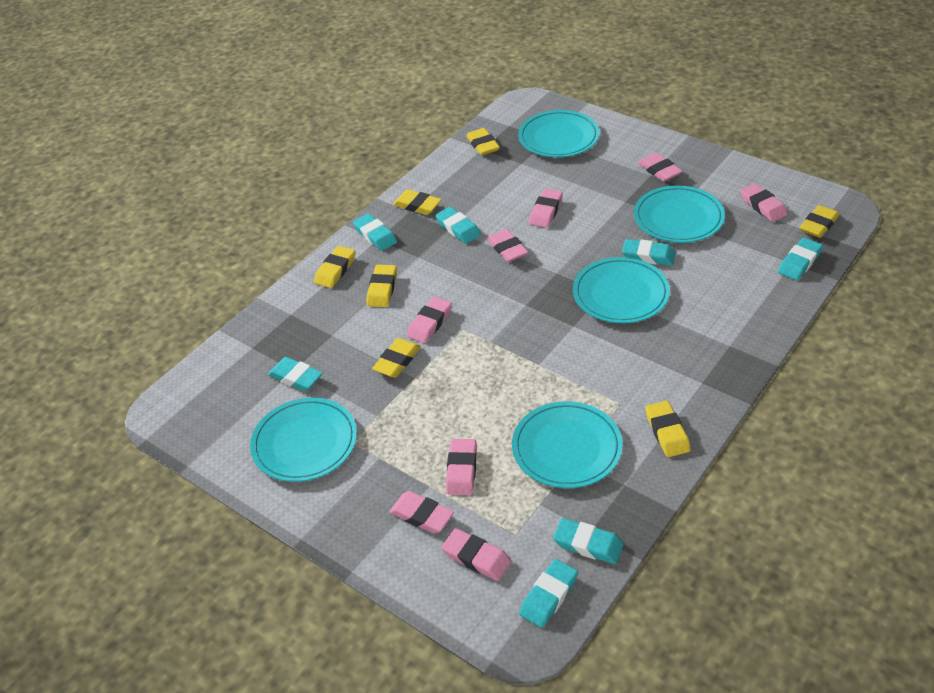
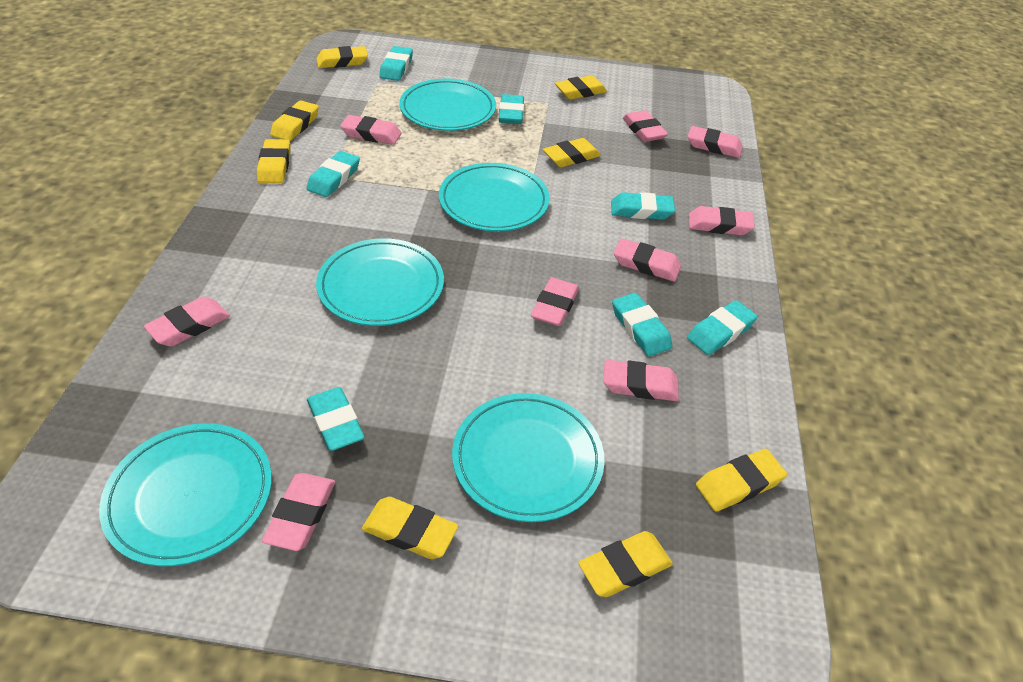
pink eraser: [389,491,454,534] [407,297,452,343] [442,528,511,581] [446,439,477,495] [487,229,528,262] [529,189,563,228] [638,153,683,182] [740,183,788,222] = 8 -> [144,296,230,346] [262,473,335,551] [340,115,402,145] [531,277,579,326] [604,360,679,401] [614,238,681,281] [623,110,668,142] [688,126,743,158] [689,206,755,235] = 9
yellow eraser: [314,246,355,288] [367,265,397,307] [372,338,421,378] [393,189,441,215] [466,128,500,155] [645,401,691,457] [799,205,839,238] = 7 -> [257,139,291,183] [270,100,319,141] [316,46,368,68] [362,497,458,559] [543,138,601,167] [555,75,607,100] [579,531,673,597] [696,449,787,512] = 8

